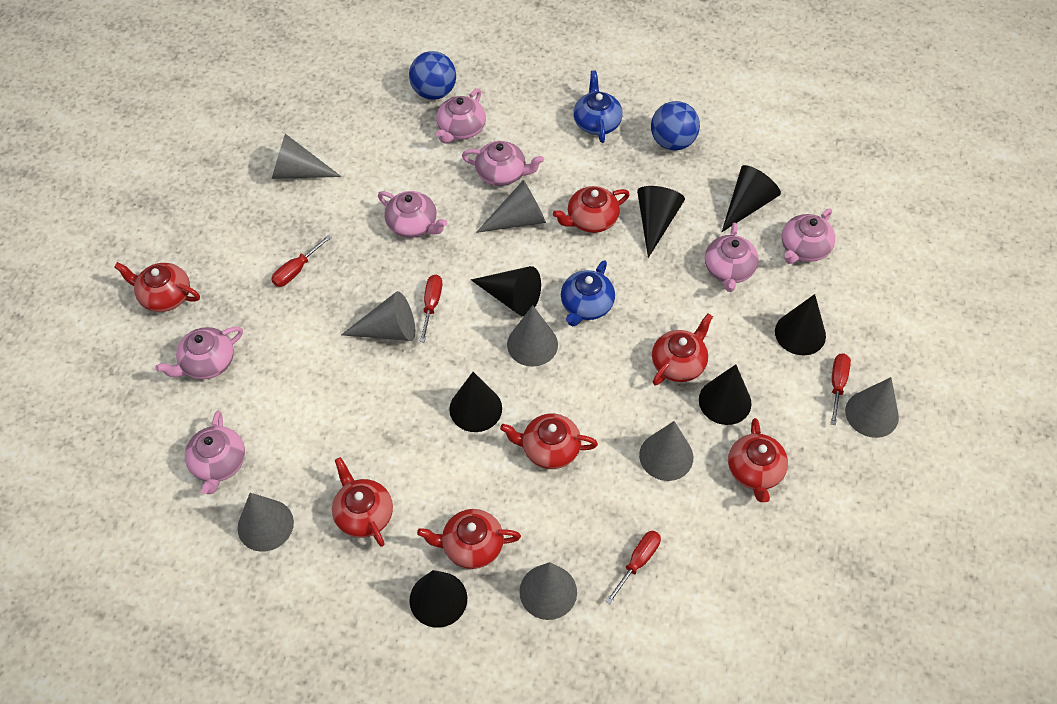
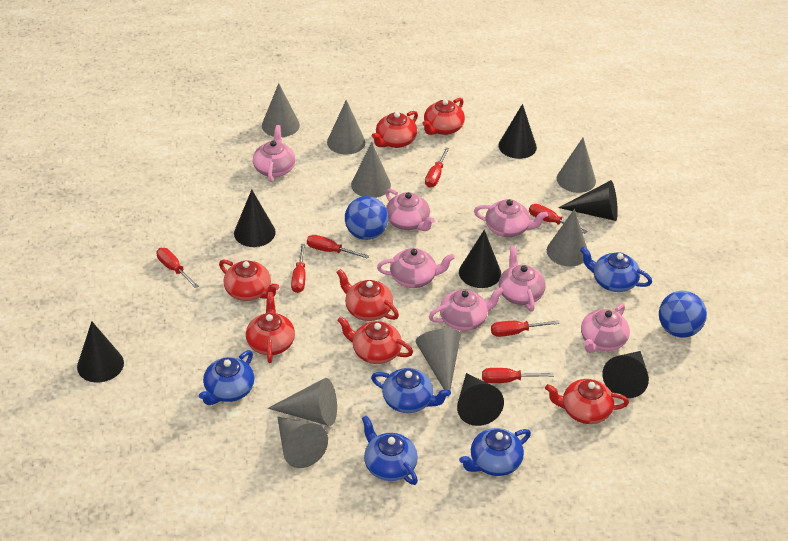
blue teapot: [561,260,615,327] [573,70,623,143] = 2 -> [199,350,254,405] [362,415,418,485] [371,368,451,413] [459,428,531,476] [580,247,652,292] = 5
red screwdriver: [271,235,332,287] [419,275,443,342] [606,530,661,604] [830,353,851,426] = 4 -> [156,248,199,288] [291,244,306,293] [307,235,369,259] [425,148,449,188] [482,368,554,383] [491,320,559,337] [529,204,587,234] = 7

